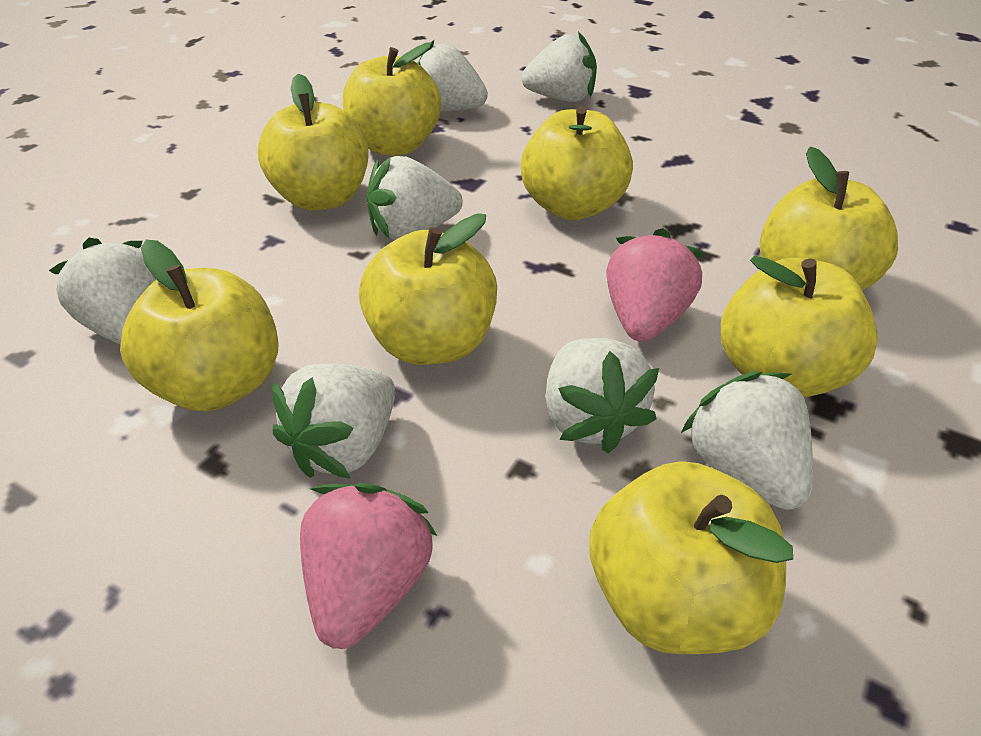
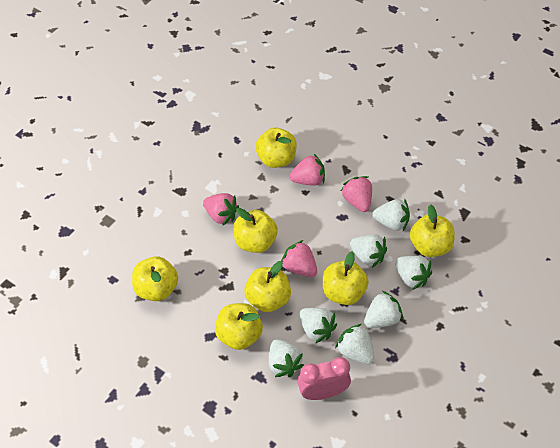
pink clock: none = 0 -> [298,357,351,400] = 1
pink strawberry: [300,483,437,649] [606,228,705,342] = 2 -> [203,193,239,226] [281,240,317,277] [289,154,325,186] [341,176,372,212] = 4
yellow apple: [120,240,278,411] [258,73,368,211] [343,42,441,155] [359,213,497,365] [521,106,633,220] [590,462,793,654] [721,256,878,397] [760,146,898,290] = 8 -> [132,256,178,301] [215,303,263,350] [233,208,278,253] [244,261,291,312] [255,127,297,168] [323,251,369,305] [410,204,454,257] = 7

